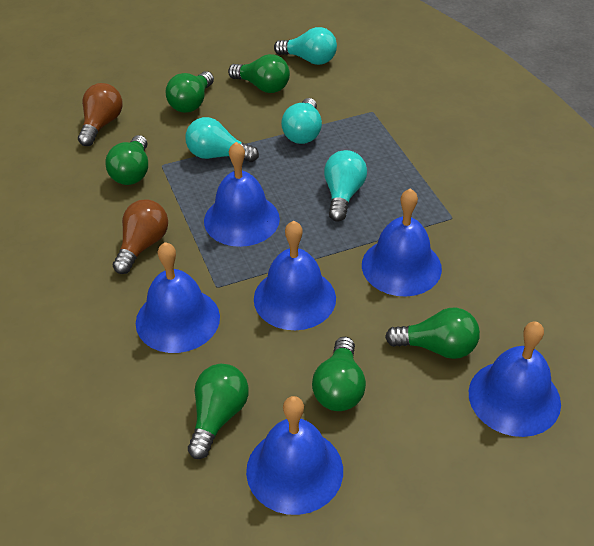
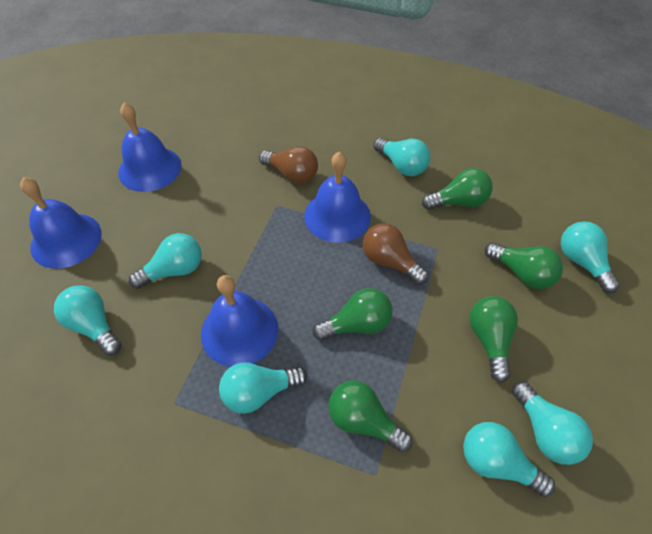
blue bell: [136,242,220,353] [204,142,280,247] [246,396,343,515] [254,221,336,330] [362,188,442,296] [469,322,561,437] = 6 -> [20,177,102,269] [118,102,182,192] [201,275,278,367] [304,152,371,243] = 4
green light bulb: [105,135,148,185] [165,71,214,113] [188,364,249,459] [228,54,290,93] [312,337,366,411] [385,308,480,359] = 6 -> [313,288,392,341] [328,381,413,452] [422,168,493,210] [470,296,518,383] [485,242,563,289] = 5
turquoise light bulb: [185,117,259,162] [274,27,337,65] [281,98,322,144] [324,150,367,222] = 4 -> [54,285,122,355] [129,233,202,289] [219,362,308,414] [373,137,430,176] [463,422,555,497] [512,381,593,465] [561,221,620,293] = 7

